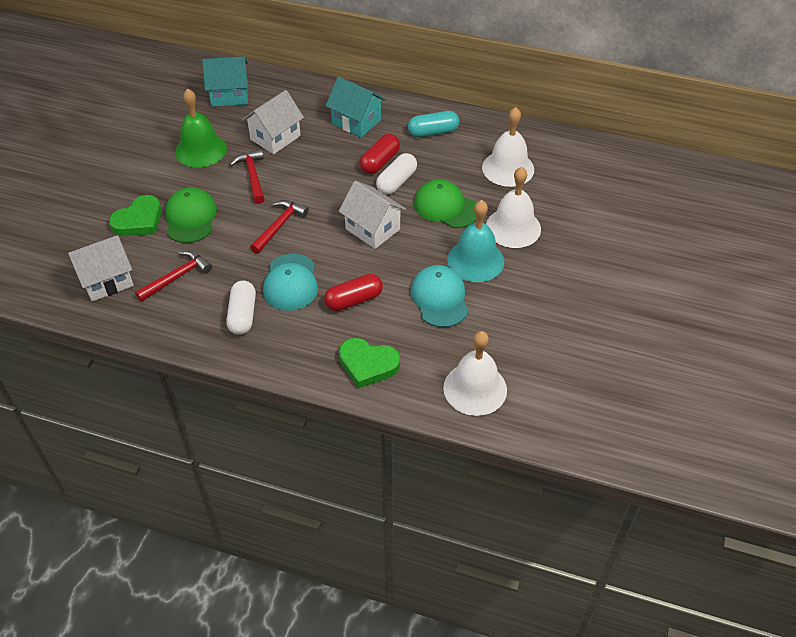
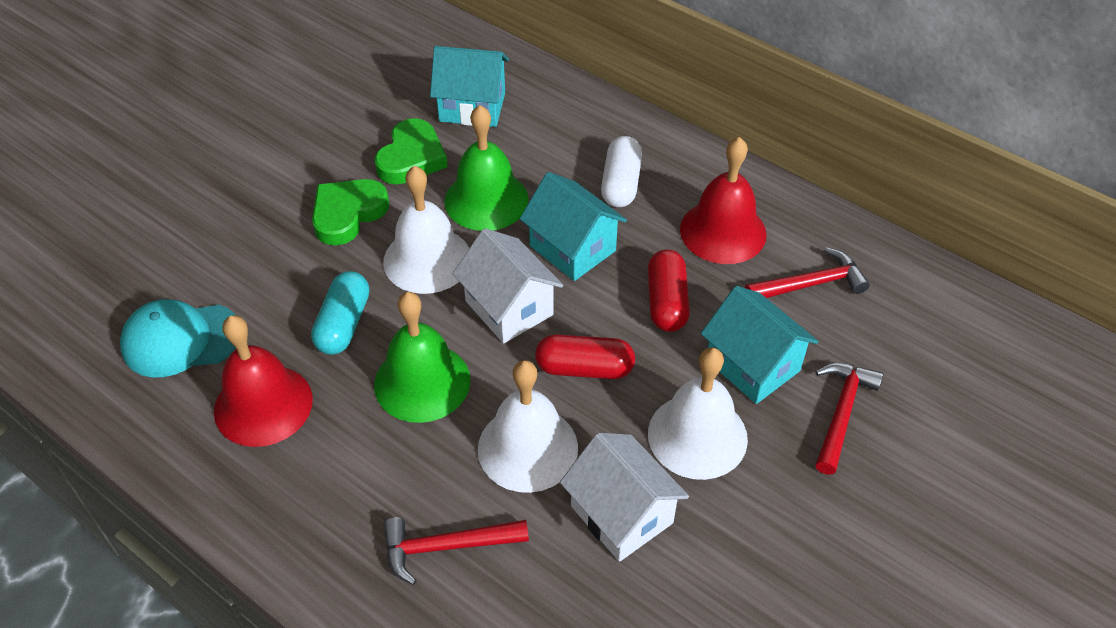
green bell: [175,89,227,168] = 1 -> [374,292,471,423] [444,105,529,231] = 2
green cap: [165,187,217,243] [414,179,477,228] = 2 -> none = 0
red bell: none = 0 -> [214,315,313,447] [680,137,767,264] = 2
turquoise bell: [447,200,504,282] = 1 -> none = 0
turquoise cap: [263,254,318,311] [410,265,468,327] = 2 -> [120,299,236,377] = 1
turquoise house: [202,57,248,107] [326,77,386,138] = 2 -> [430,46,509,127] [520,172,627,281] [701,286,819,404] = 3
white capsule: [226,280,256,335] [376,153,417,194] = 2 -> [601,136,642,207] = 1
white house: [68,235,134,302] [242,90,304,154] [339,181,406,249] = 3 -> [453,228,563,343] [560,433,689,562] = 2

